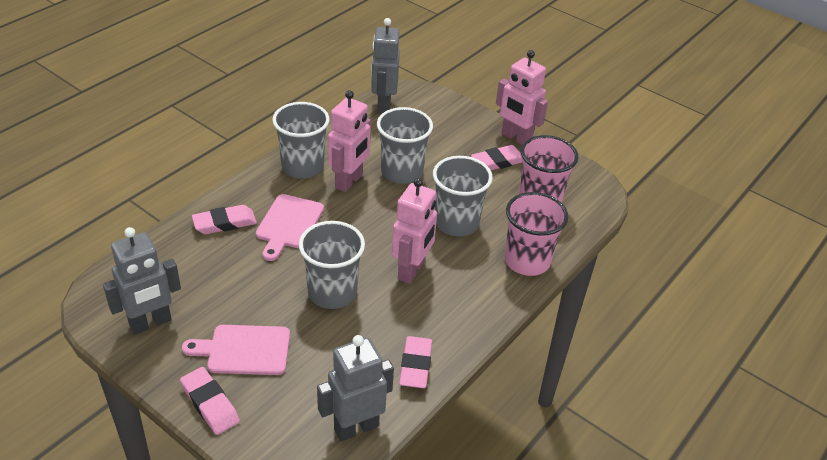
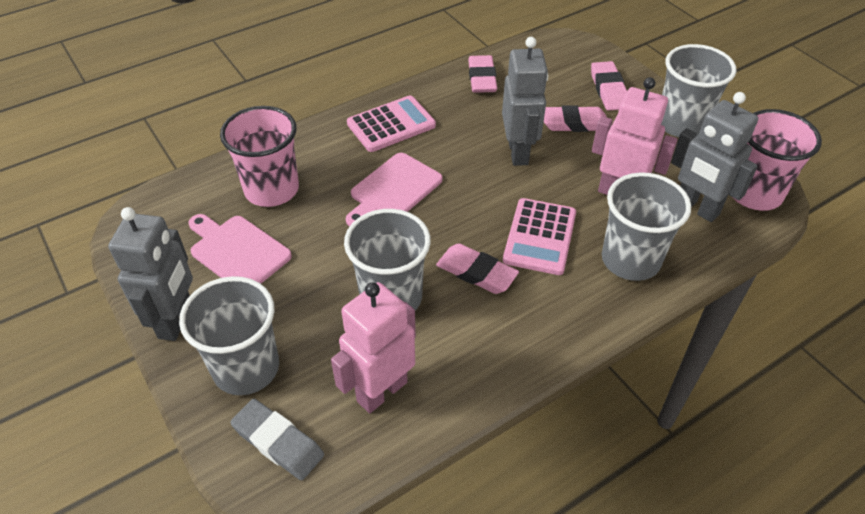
grey eraser: none = 0 -> [230,399,324,480] = 1
pink calculator: none = 0 -> [347,95,436,152] [503,198,576,275] = 2
pink robot: [328,90,371,192] [392,178,437,284] [496,50,548,145] = 3 -> [331,282,416,413] [592,77,677,195] = 2

